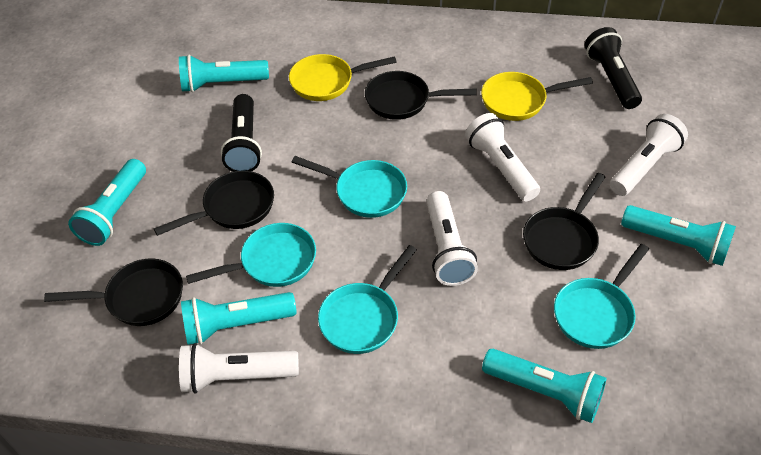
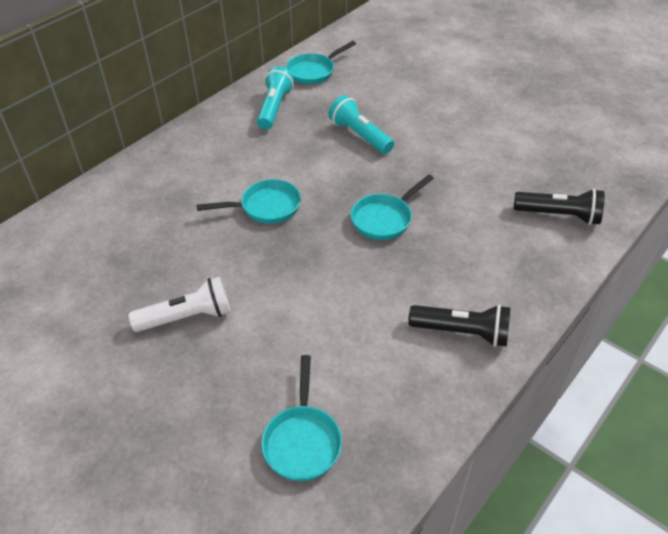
black pan: [44,258,183,326] [154,171,274,236] [365,71,477,120] [523,173,605,270] = 4 -> none = 0
turquoise flashlight: [68,159,146,246] [179,55,269,92] [181,292,297,345] [482,349,606,423] [621,205,736,266] = 5 -> [257,67,294,129] [328,95,394,154] = 2
white flashlight: [179,343,299,394] [427,191,478,286] [465,113,540,201] [610,114,688,196] = 4 -> [129,276,231,332] = 1
yellow pan: [289,54,397,101] [481,72,593,121] = 2 -> none = 0

